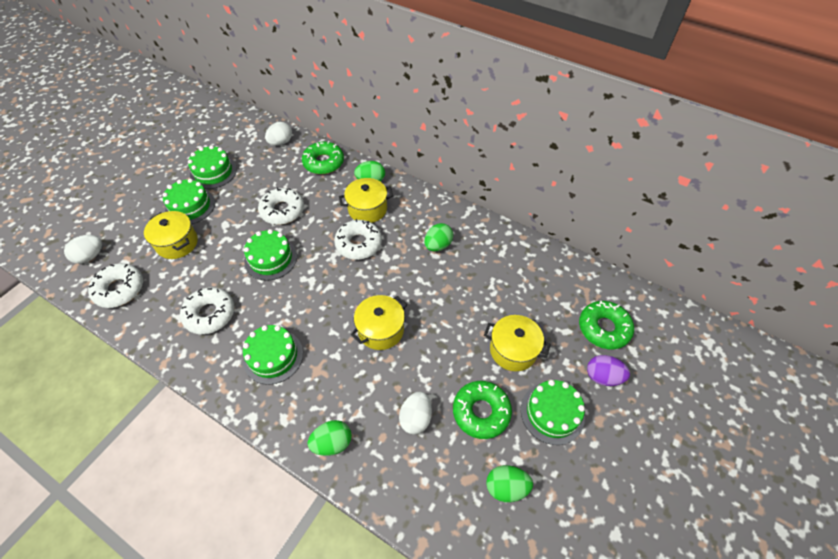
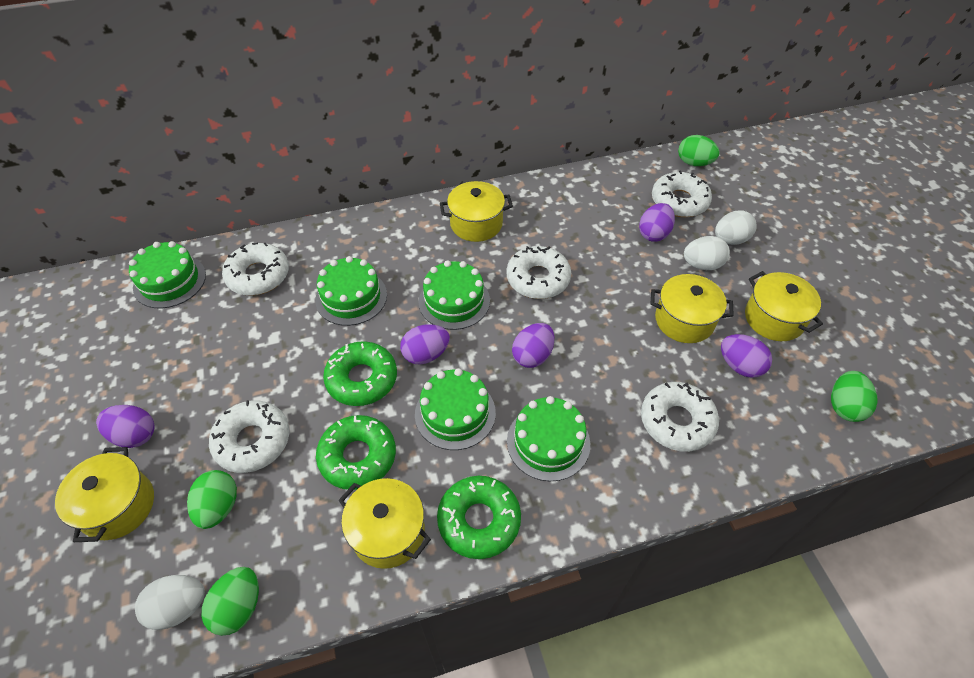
purple egg: [587,355,630,386] = 1 -> [96,405,155,448] [400,324,450,365] [512,323,554,368] [639,203,675,242] [721,334,772,378] = 5
white donut: [88,263,143,308] [180,287,234,334] [258,187,304,225] [334,219,382,260] = 4 -> [209,400,290,473] [222,242,289,296] [507,246,571,299] [641,382,719,452] [652,170,712,217] = 5
yellow pot: [144,211,198,259] [339,178,393,223] [351,295,407,350] [484,315,551,371] = 4 -> [55,447,154,542] [338,478,431,569] [440,181,513,242] [651,274,734,343] [745,271,823,341] = 5

